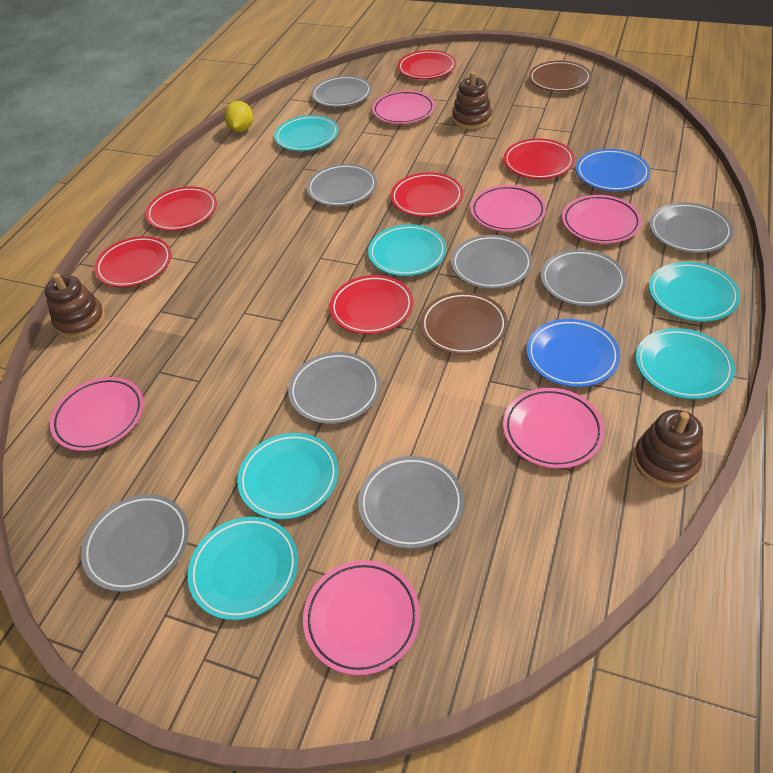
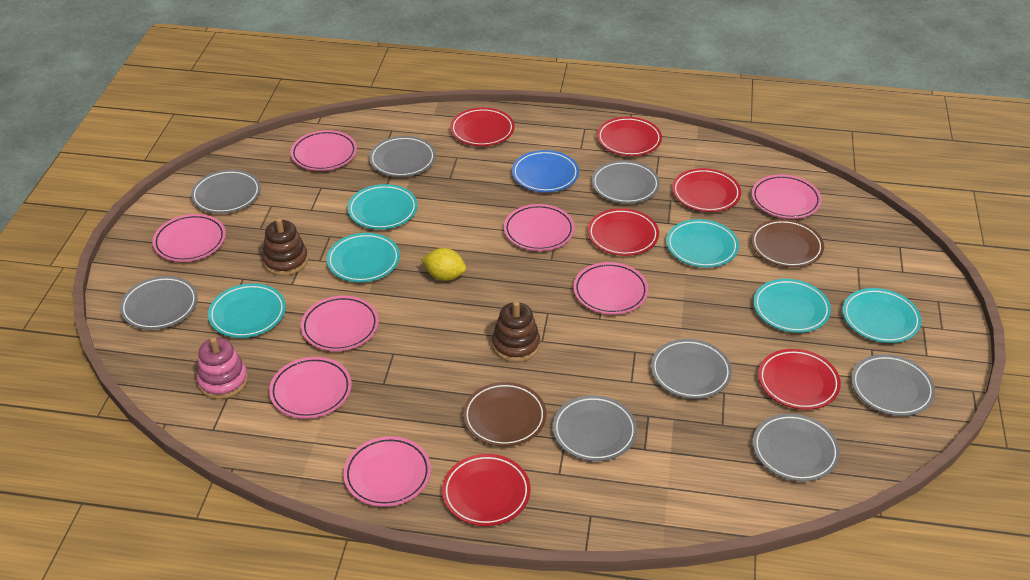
blue plate: [527,319,620,387] [576,149,650,191] = 2 -> [512,150,579,192] = 1
brown stacking toy: [45,273,105,338] [452,72,492,129] [633,410,703,488] = 3 -> [262,218,308,276] [492,301,540,362] = 2
pink plate: [50,377,144,451] [303,560,420,675] [372,90,435,124] [470,185,546,232] [503,388,604,468] [562,195,642,244] = 6 -> [153,214,226,262] [269,357,352,419] [290,130,357,171] [301,296,379,351] [343,436,431,507] [504,204,575,251] [573,262,649,314] [752,174,822,219] = 8
pink stacking toy: none = 0 -> [196,337,248,399] = 1

